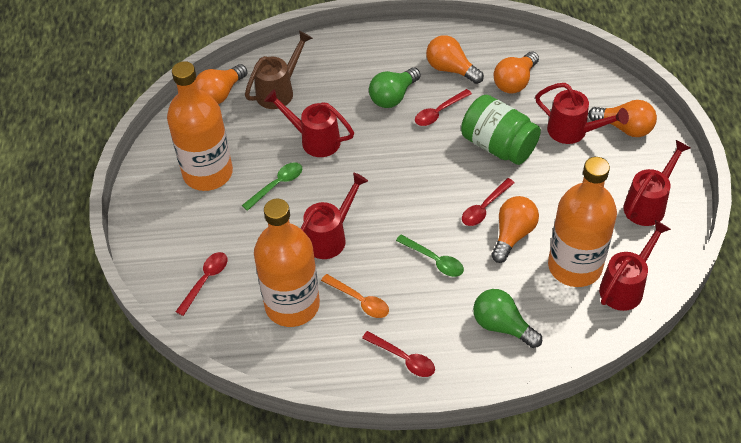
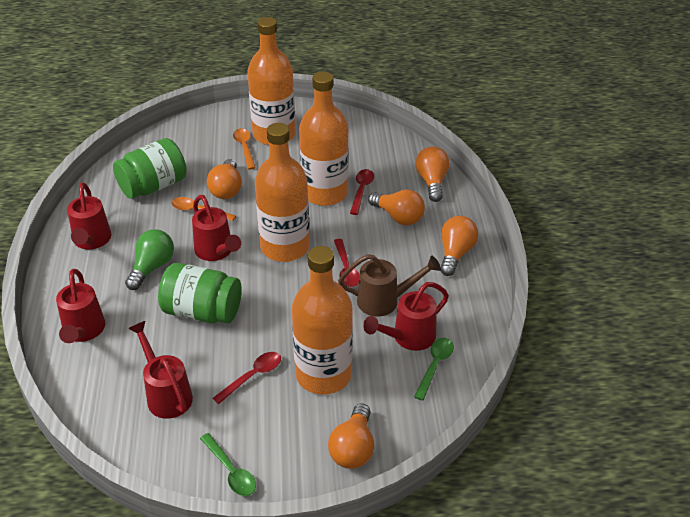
green jar: [461,95,541,165] = 1 -> [113,138,187,199] [158,263,242,323] = 2
green light bulb: [369,67,421,108] [473,289,542,348] = 2 -> [125,229,174,290] = 1
orange bottle: [167,61,233,191] [254,199,320,327] [548,157,617,287] = 3 -> [247,17,296,145] [255,123,310,262] [292,246,353,395] [299,71,349,206] = 4
orange spoon: [321,274,389,318] = 1 -> [171,197,236,221] [233,129,256,170] = 2
red spoon: [176,252,227,316] [362,331,435,377] [415,89,472,126] [462,178,515,226] = 4 -> [213,352,281,404] [334,239,359,287] [350,169,374,215] = 3

